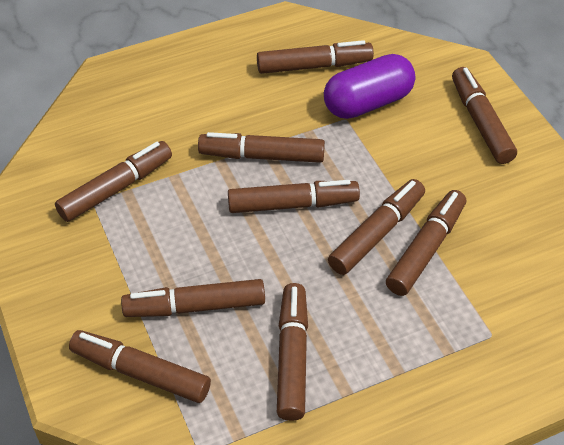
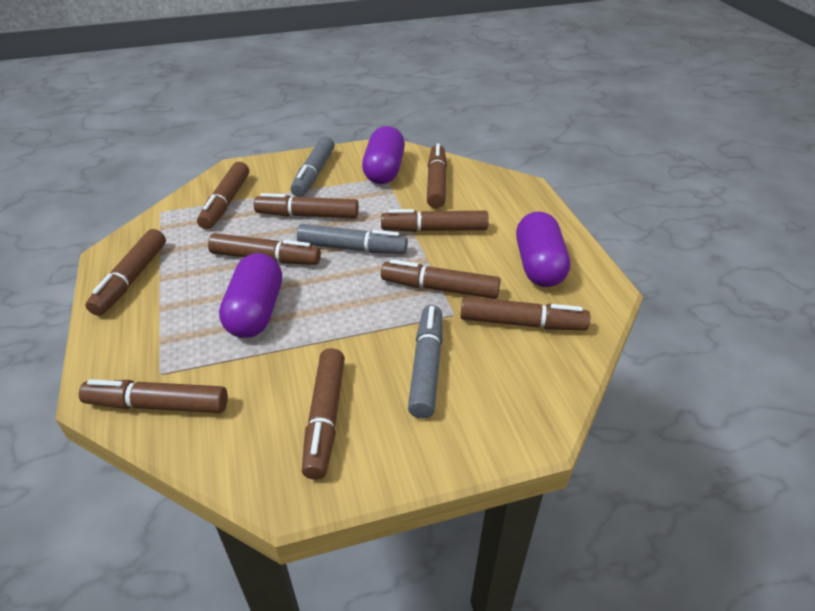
grey marker: none = 0 -> [291,136,335,197] [297,224,408,254] [408,305,443,419] = 3
purple capsule: [324,54,415,119] = 1 -> [219,253,282,338] [362,126,405,184] [516,211,570,287] = 3

